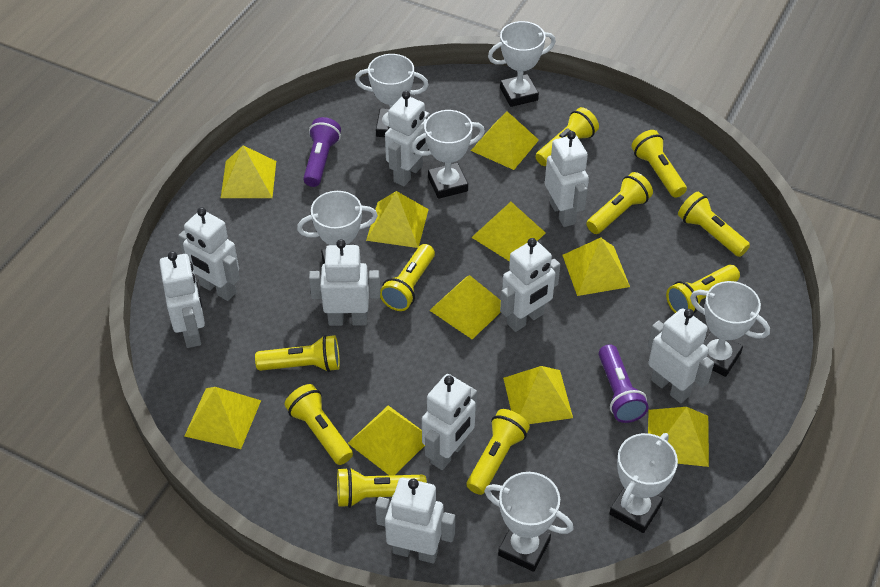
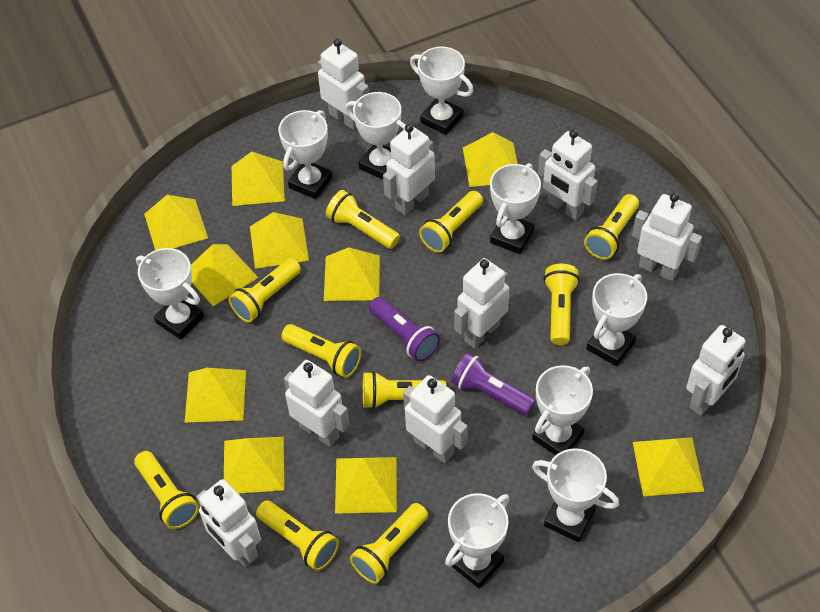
white trophy: [297,191,378,264] [355,54,429,137] [411,110,485,199] [484,472,573,572] [488,21,556,107] [609,433,678,533] [690,281,770,377] = 7 -> [136,248,204,340] [279,110,332,199] [345,92,406,180] [410,47,473,135] [445,493,509,588] [490,163,541,254] [532,365,593,455] [532,448,619,542] [586,273,647,366] = 9

